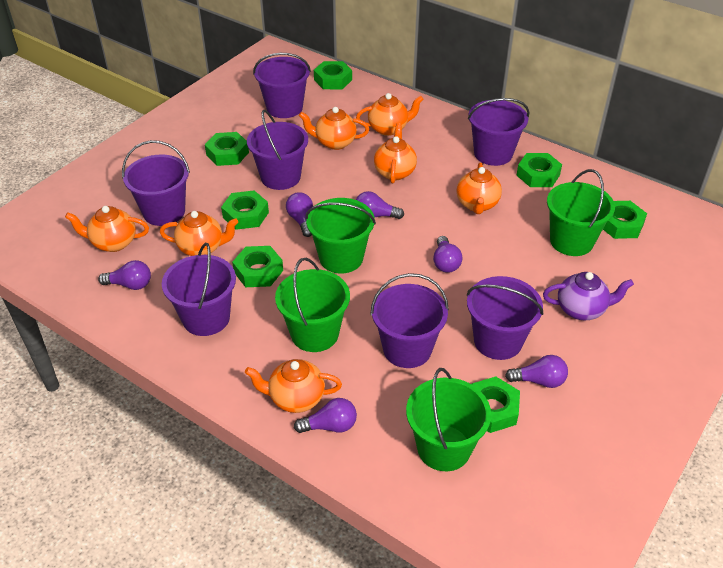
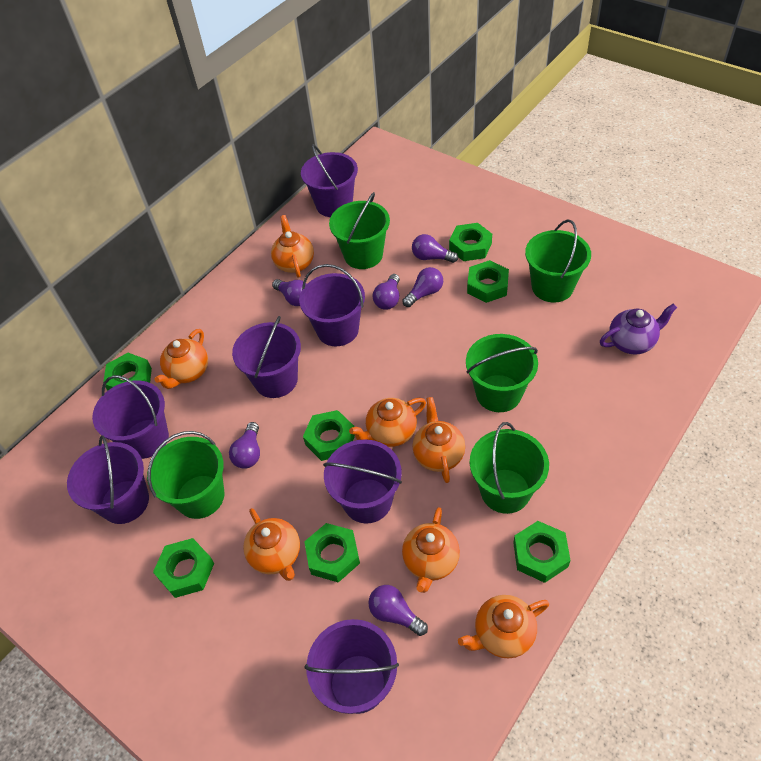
green bucket: [275,258,350,352] [305,198,376,273] [406,368,491,471] [547,169,615,256] = 4 -> [147,431,224,519] [329,192,390,269] [466,334,538,412] [470,422,549,514] [525,219,591,303] = 5

